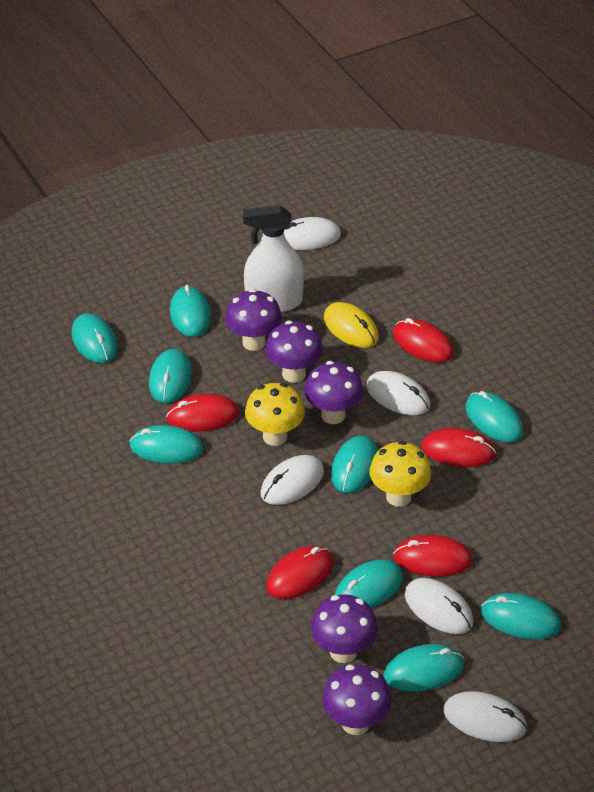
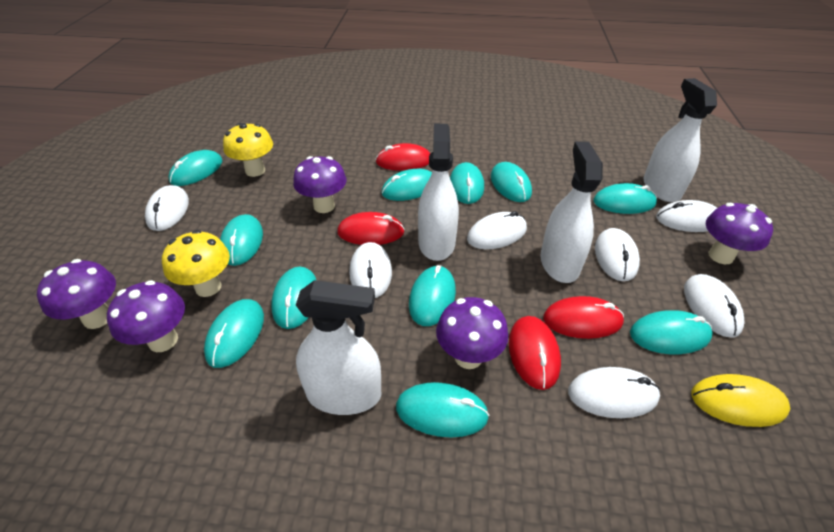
red mouse: [166,394,239,432] [266,546,334,599] [393,318,454,363] [394,535,473,576] [421,428,496,467] = 5 -> [337,212,405,245] [375,143,430,171] [509,316,561,390] [543,296,624,339] = 4
turquoise mouse: [71,313,118,363] [130,425,204,464] [149,349,192,403] [170,285,211,337] [331,436,378,493] [335,560,403,608] [383,644,464,692] [465,391,524,442] [481,593,561,640] = 9 -> [169,150,222,186] [204,299,264,368] [220,214,263,266] [271,267,316,329] [381,169,432,201] [396,382,489,437] [409,265,456,326] [450,162,484,204] [491,162,532,202] [593,183,657,214] [630,310,713,354] = 11
white mouse: [260,455,324,505] [284,217,341,250] [366,371,430,415] [405,578,473,634] [443,691,527,742] = 5 -> [145,185,189,231] [349,242,392,298] [467,211,527,249] [568,367,660,418] [595,228,640,281] [656,200,717,232] [684,274,745,338] = 7
white spray bottle: [243,205,304,312] = 1 -> [296,280,381,415] [418,124,459,261] [540,142,603,283] [644,78,717,202] = 4

